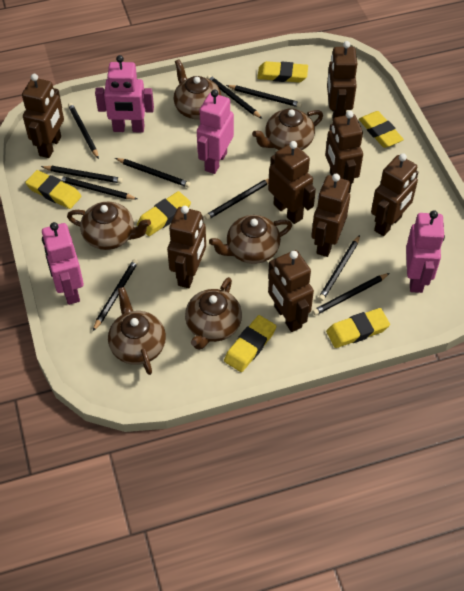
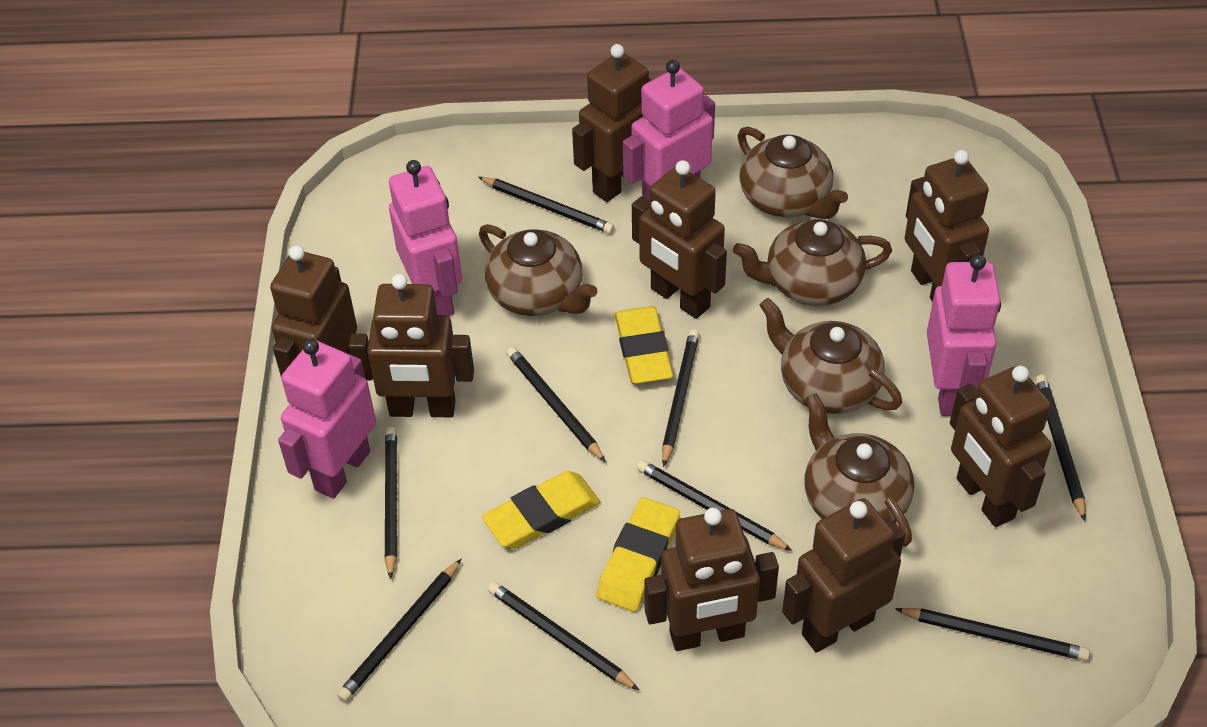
black pencil: [41,166,123,184] [58,176,137,200] [68,103,99,159] [93,259,138,331] [115,158,191,188] [204,179,269,220] [207,75,262,119] [226,85,302,108] [312,273,390,315] [318,235,360,301] = 10 -> [337,559,462,702] [385,427,397,580] [478,177,614,234] [488,582,639,690] [506,347,606,462] [637,460,792,551] [662,329,700,467] [895,608,1090,661] [1035,374,1086,521] = 9
brown teapot: [67,202,151,250] [108,287,166,375] [173,59,222,119] [185,277,242,350] [209,215,292,264] [252,108,323,150] = 6 -> [479,224,598,316] [733,219,892,306] [738,126,848,219] [760,298,902,414] [804,393,914,547] = 5
yellow eraser: [25,170,81,209] [137,191,191,236] [224,315,276,372] [257,61,308,83] [326,308,390,348] [359,111,404,148] = 6 -> [482,471,600,549] [596,498,680,612] [615,306,673,384] = 3

